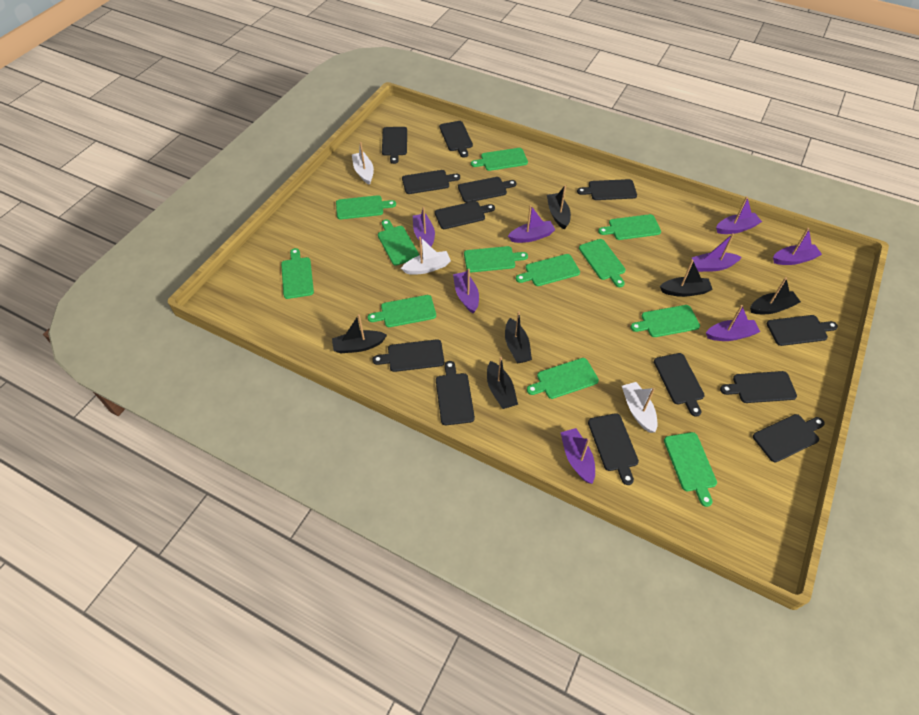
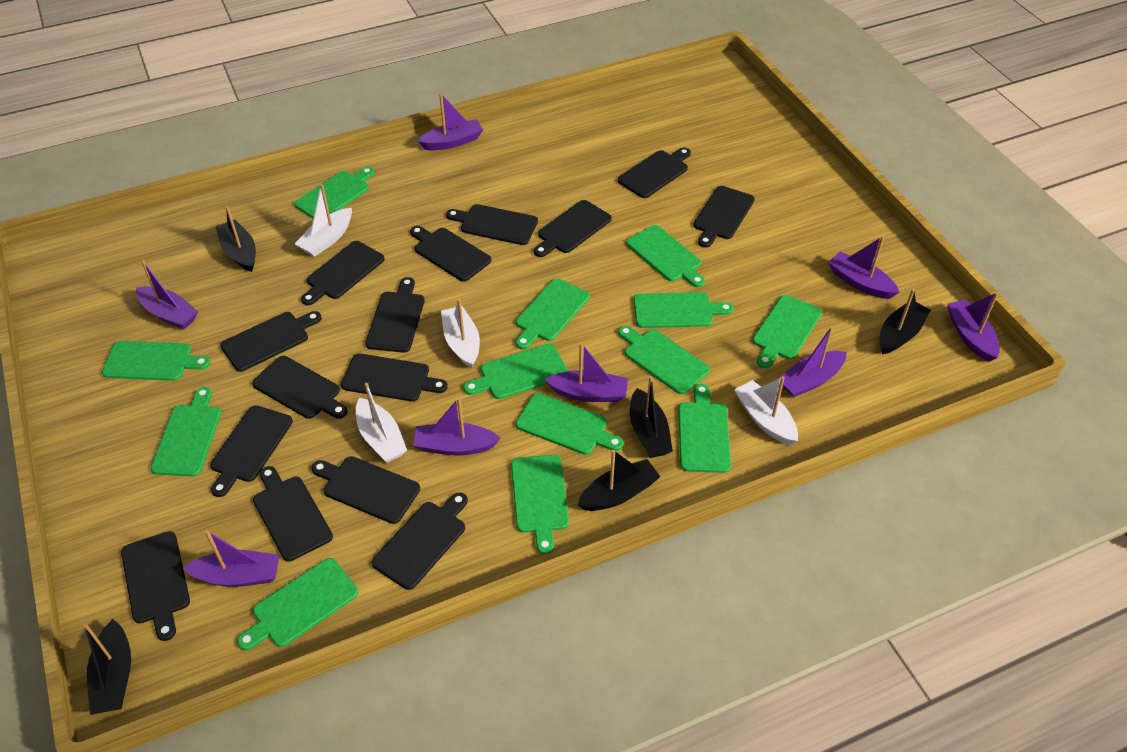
black boat: [332,314,387,354] [487,357,518,409] [505,311,532,363] [547,185,571,229] [660,260,713,297] [750,277,801,314] = 6 -> [83,619,131,715] [215,206,256,272] [577,450,661,511] [630,376,673,458] [879,289,931,354] = 5
black cutting board: [373,339,444,372] [382,127,407,164] [402,170,460,194] [435,201,495,229] [436,361,475,425] [439,121,473,158] [458,177,517,203] [577,179,637,200] [588,413,639,485] [654,353,705,417] [720,371,797,403] [753,414,825,462] [767,315,838,346] = 13 -> [121,531,190,641] [210,405,293,497] [220,311,322,372] [252,356,348,419] [253,466,333,562] [301,241,385,305] [311,456,420,524] [341,353,448,402] [365,277,425,353] [372,492,468,590] [410,226,491,282] [446,204,538,245] [534,200,612,257] [618,148,691,198] [693,186,755,248] = 15
green cutting board: [281,248,314,299] [336,195,396,219] [368,295,436,327] [378,219,419,266] [464,246,528,272] [471,148,528,171] [516,254,580,286] [527,358,599,399] [579,239,626,287] [598,214,661,240] [631,305,700,337] [664,432,717,507] = 12 -> [102,341,210,381] [151,387,221,476] [237,558,358,650] [294,166,374,218] [463,344,568,399] [511,455,569,555] [516,279,590,349] [516,393,624,455] [618,325,710,394] [626,225,705,287] [634,292,733,328] [678,384,731,473] [753,295,822,368] = 13
white boat: [352,142,374,185] [401,237,451,275] [622,382,657,433] = 3 -> [295,184,352,257] [356,383,407,462] [441,299,480,369] [734,376,798,445] = 4

